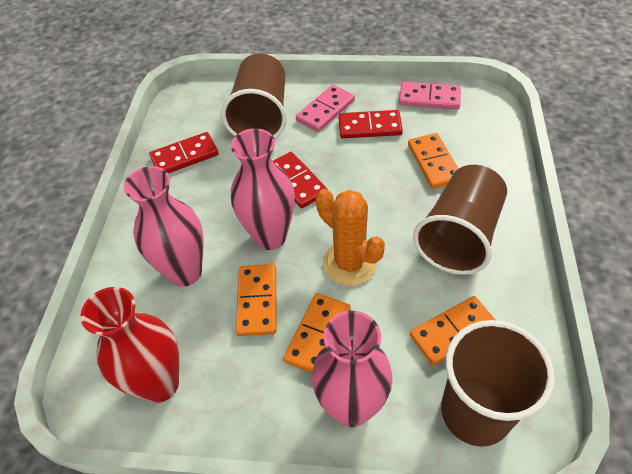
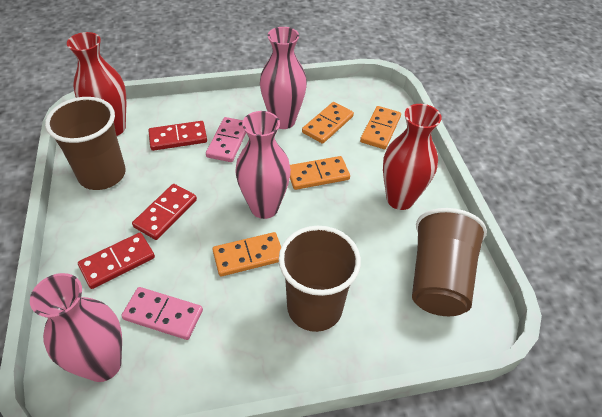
orange cactus: [316,189,385,286] = 1 -> none = 0
red vase: [80,287,179,403] = 1 -> [67,32,126,136] [383,104,442,210] = 2

